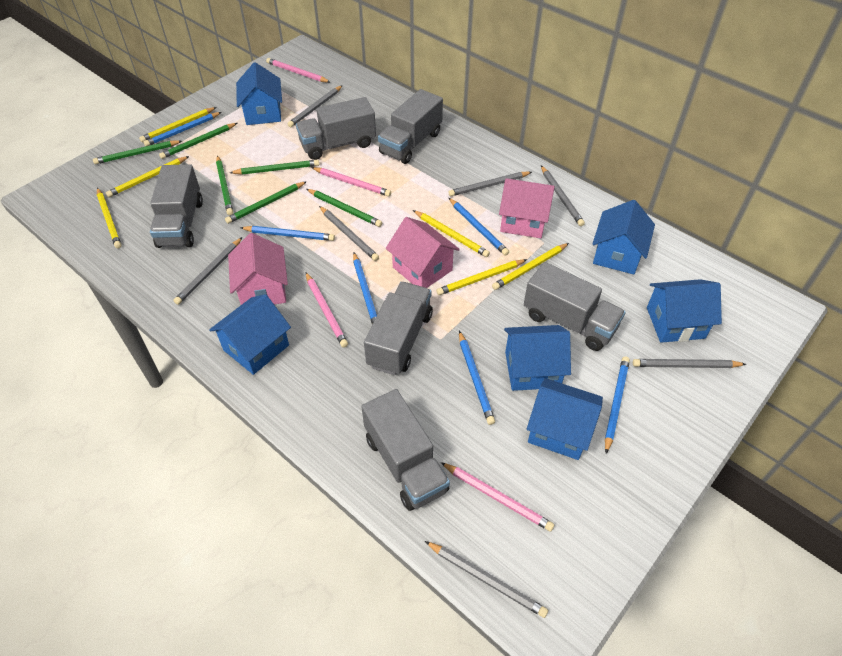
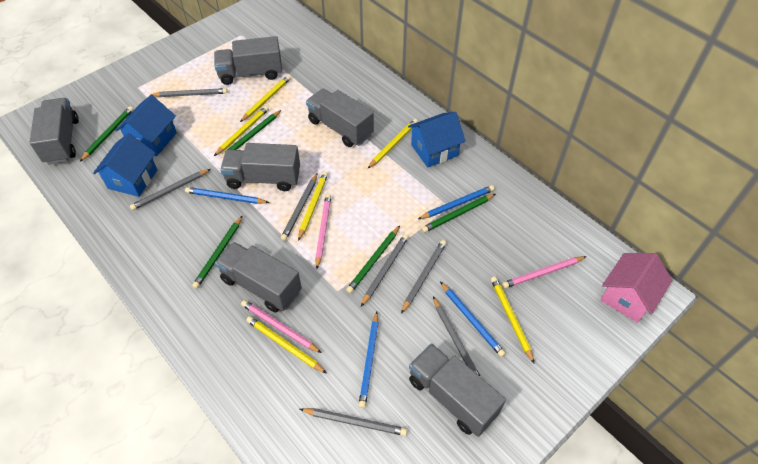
blue house: [209,294,291,375] [236,62,282,125] [504,325,571,391] [527,378,603,460] [593,200,655,275] [647,279,722,343] = 6 -> [93,133,157,197] [116,95,177,156] [408,112,466,168] = 3
blue pencil: [144,112,222,146] [241,226,335,241] [353,253,377,324] [449,198,509,256] [459,331,495,425] [605,357,630,454] = 6 -> [185,187,269,204] [358,312,379,408] [418,185,494,219] [440,282,506,357] = 4
green pencil: [93,140,182,164] [159,123,237,159] [216,155,233,215] [225,181,307,224] [230,160,319,174] [307,189,382,227] = 6 -> [80,106,133,161] [192,215,243,289] [222,110,281,157] [346,226,400,293] [422,194,495,233] = 5
pink house: [228,233,288,305] [386,217,460,288] [499,178,555,238] = 3 -> [600,253,672,323] = 1
pink pencil: [266,58,330,83] [306,272,348,348] [311,167,391,197] [441,462,555,532] = 4 -> [241,300,322,353] [315,194,331,269] [502,256,587,288] = 3

